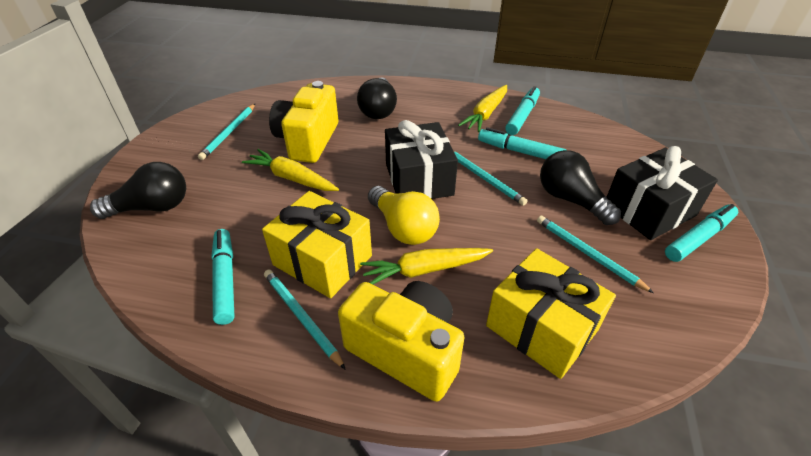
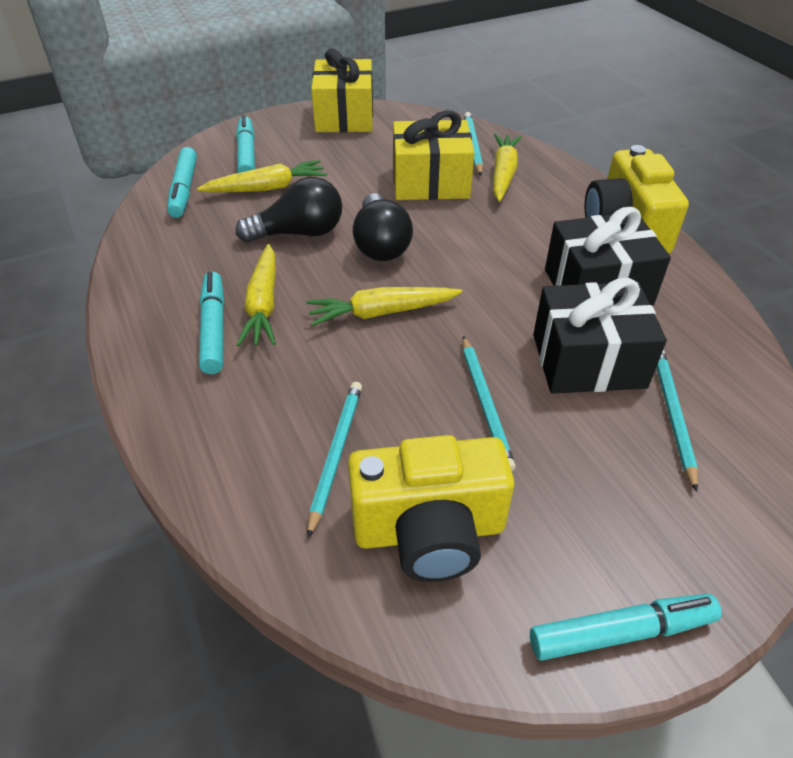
black light bulb: [90,162,186,219] [357,77,397,119] [540,150,621,225] = 3 -> [236,177,342,243] [353,193,413,261] = 2
yellow carrot: [242,149,339,191] [360,248,493,284] [458,85,507,132] = 3 -> [197,160,327,193] [237,244,276,346] [306,287,462,326] [493,134,522,202] = 4
yellow light bulb: [368,186,440,245] = 1 -> none = 0

